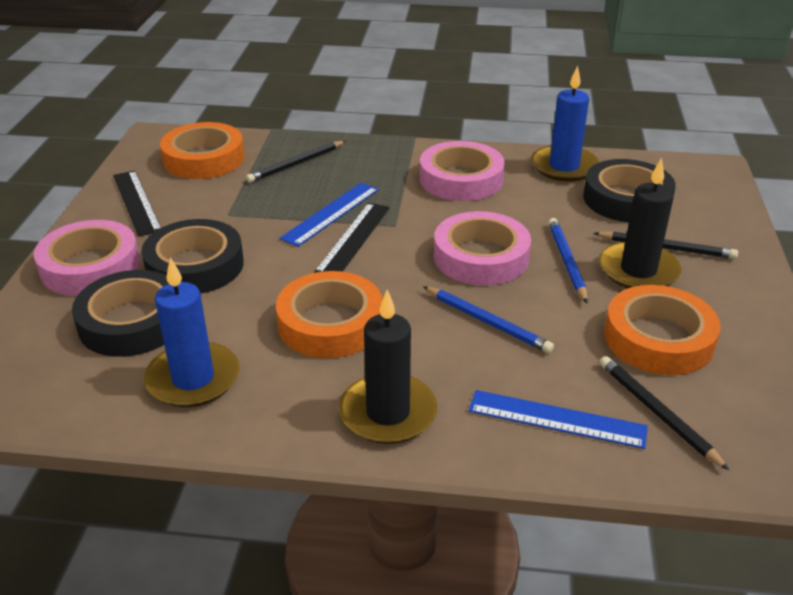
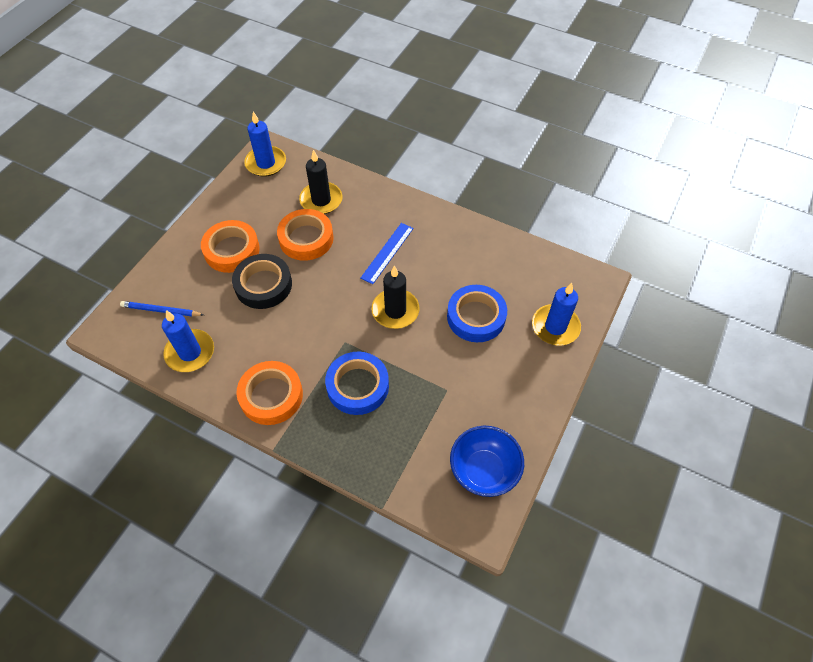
black pencil: [246,141,346,183] [594,231,738,259] [600,356,729,470] = 3 -> none = 0
black ruler: [113,171,161,237] [314,203,390,273] = 2 -> none = 0
black tape: [72,270,169,357] [141,219,244,294] [583,159,676,222] = 3 -> [232,254,292,309] = 1
blue bowl: none = 0 -> [450,426,524,497] = 1
blue candle: [144,257,239,407] [531,65,599,182] = 2 -> [162,310,214,372] [244,112,286,177] [532,283,581,346] = 3
blue pencil: [423,286,554,353] [548,218,588,303] = 2 -> [120,301,204,317] = 1
blue ruler: [280,183,379,247] [469,390,648,449] = 2 -> [360,223,413,284] = 1
blue tape: none = 0 -> [325,352,389,415] [447,285,507,342] = 2
pink tape: [34,220,140,296] [420,141,505,201] [434,211,531,286] = 3 -> none = 0

